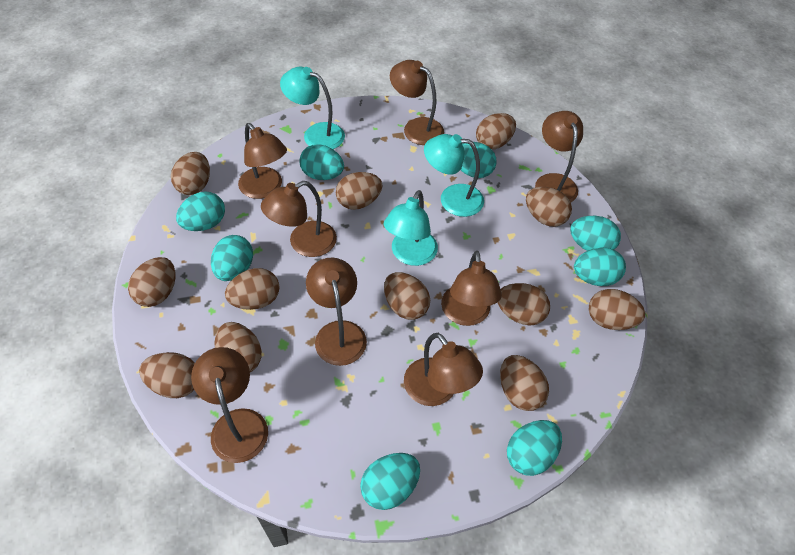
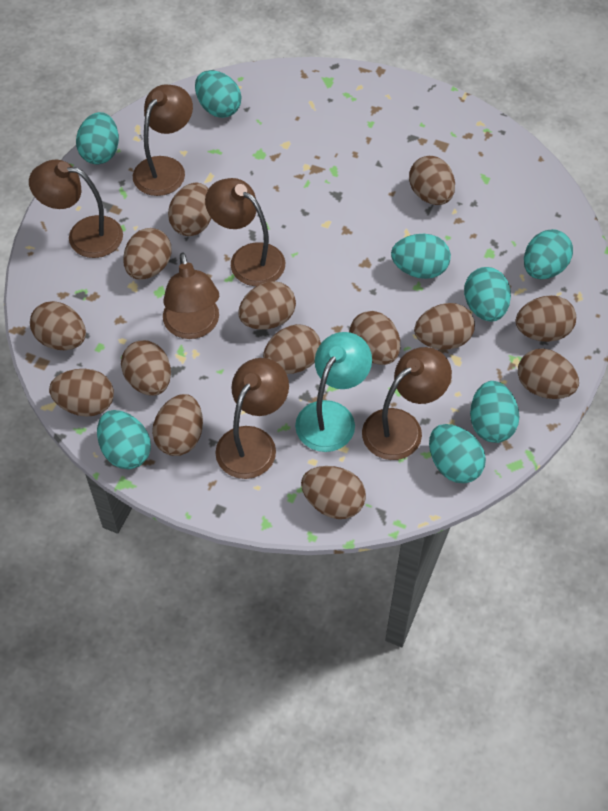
brown egg: [128,257,175,307] [139,352,195,398] [171,152,210,195] [215,322,262,372] [225,268,280,310] [336,172,382,210] [384,272,430,320] [476,113,516,149] [497,283,550,326] [500,355,549,411] [526,187,572,227] [589,289,645,330] = 12 -> [30,301,86,350] [49,369,114,417] [121,340,171,396] [123,228,172,280] [152,394,203,456] [168,182,211,236] [239,281,296,330] [263,324,321,374] [301,466,366,519] [349,311,400,365] [409,156,455,205] [414,303,475,350] [516,295,576,342] [518,348,579,399] = 14
brown lamp: [191,347,268,463] [238,123,287,199] [261,181,337,257] [306,258,367,366] [390,60,444,145] [404,333,483,406] [441,251,502,326] [535,111,583,202] = 8 -> [29,160,123,258] [133,84,193,196] [163,252,219,339] [205,178,285,286] [215,358,289,479] [362,347,452,460] = 6
turquoise lamp: [280,67,345,149] [384,190,438,266] [424,134,484,217] = 3 -> [295,332,372,452] = 1

